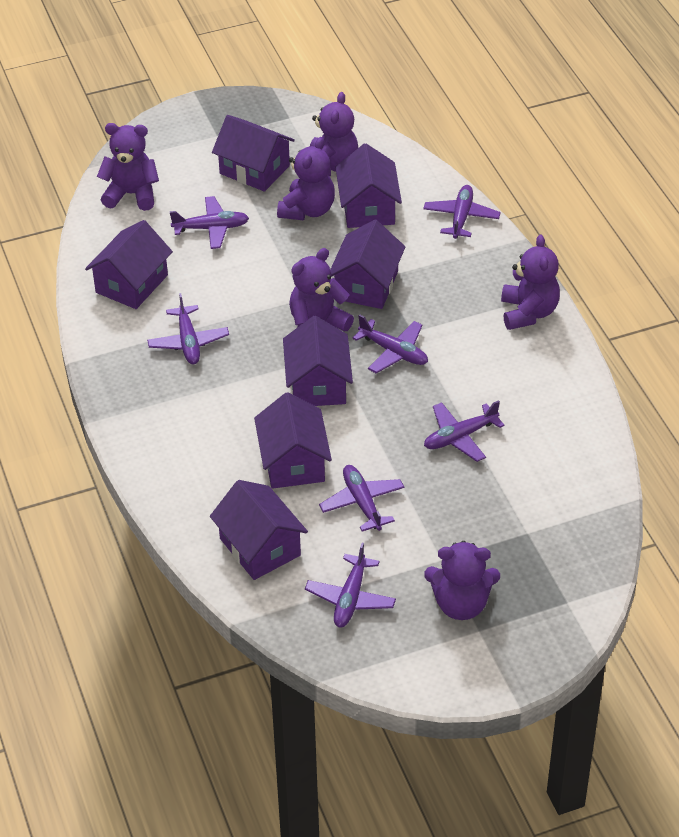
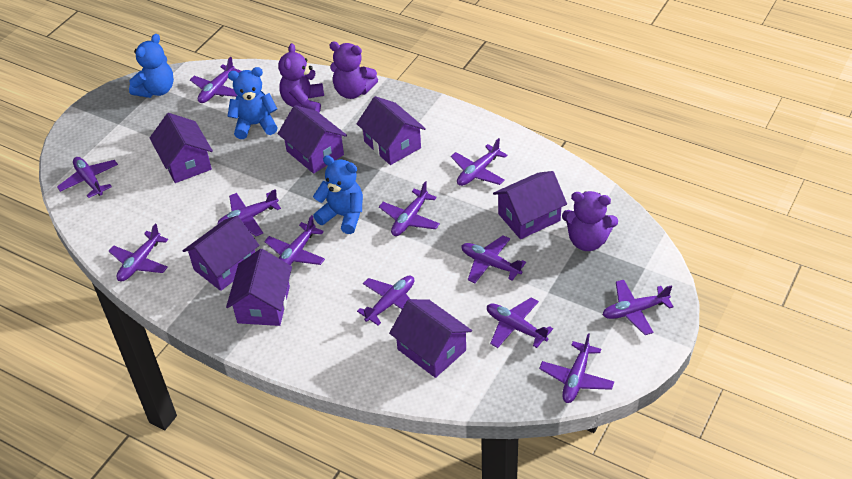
blue teddy bear: none = 0 -> [129,34,174,98] [228,67,278,139] [313,155,363,234] = 3
purple plane: [147,293,229,364] [169,196,249,249] [305,543,396,628] [319,465,404,532] [352,314,428,373] [423,185,501,239] [424,400,505,462] = 7 -> [57,157,118,198] [109,223,168,281] [190,57,241,103] [217,189,281,236] [264,215,325,265] [357,276,414,325] [379,181,440,236] [451,138,507,186] [462,235,526,283] [487,297,553,348] [539,333,614,403] [603,280,674,335] = 12
purple teddy bear: [97,123,159,211] [277,137,335,220] [289,248,354,331] [310,92,358,176] [424,541,500,620] [501,235,560,330] = 6 -> [278,43,324,113] [329,42,378,99] [562,191,618,251] = 3

